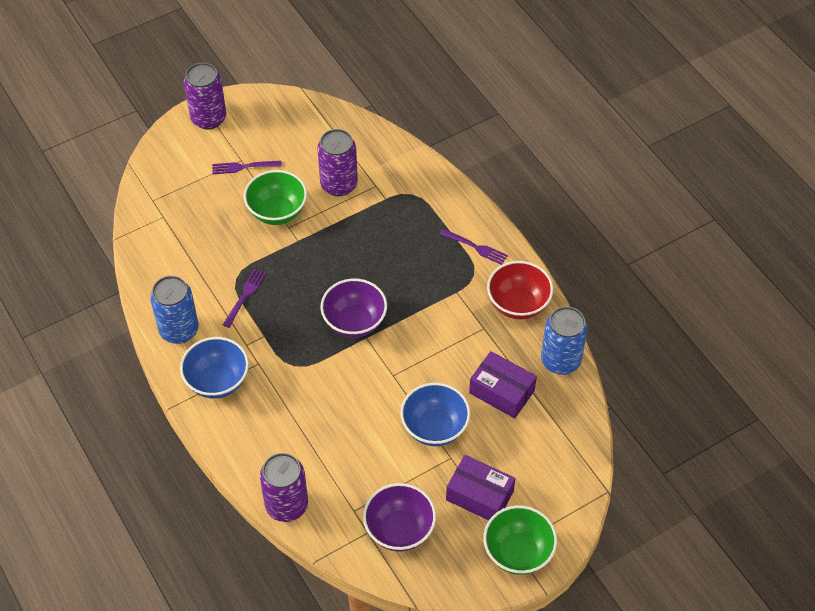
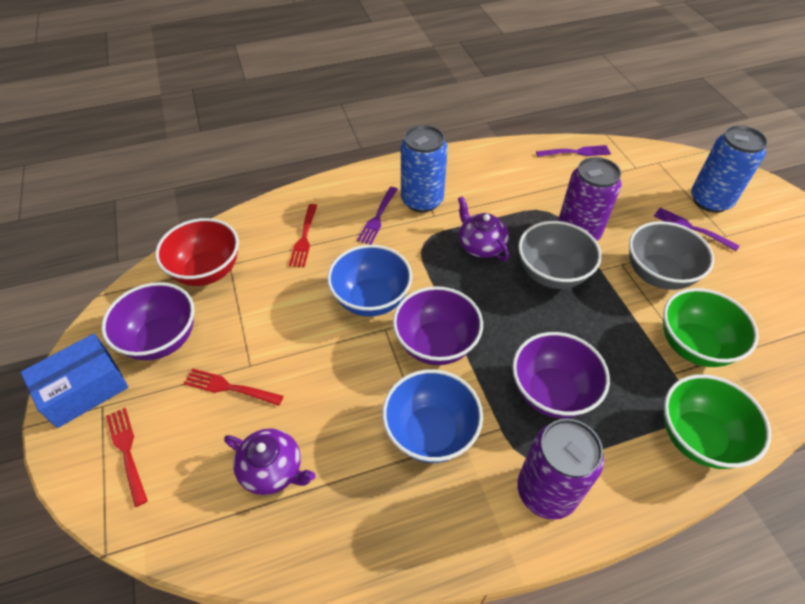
blue box: none = 0 -> [21,334,129,428] = 1
grey bowl: none = 0 -> [518,221,602,289] [629,221,714,290] = 2
purple bowl: [320,279,387,338] [363,483,436,552] = 2 -> [101,282,195,360] [393,286,483,365] [512,332,610,418] = 3
purple box: [446,455,515,520] [469,351,537,418] = 2 -> none = 0
purple can: [184,63,226,130] [260,453,308,522] [317,129,358,196] = 3 -> [517,419,604,520] [558,157,622,241] = 2
purple teapot: none = 0 -> [224,428,316,495] [458,196,509,261] = 2
red fork: none = 0 -> [106,408,148,507] [184,368,283,406] [289,204,317,267] = 3

